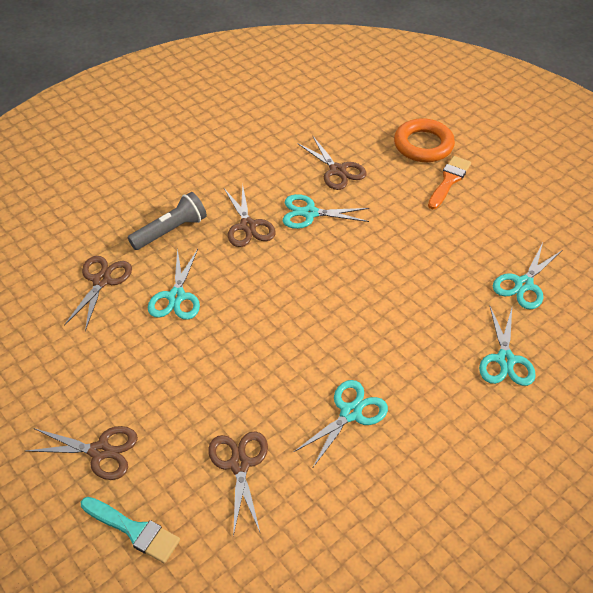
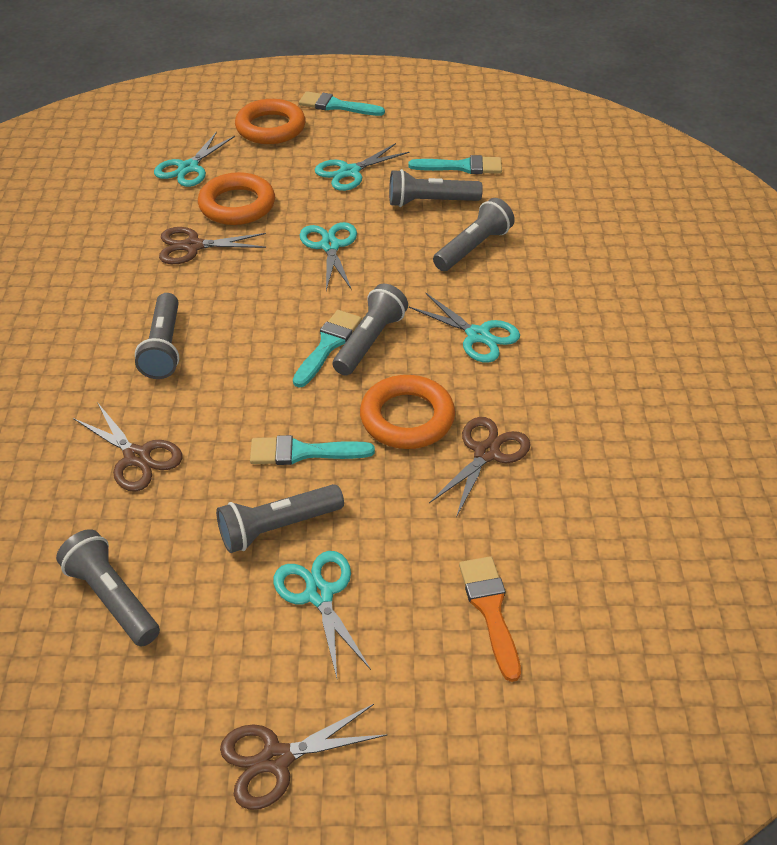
brown scissors: [26,426,138,480] [64,256,132,331] [208,431,268,536] [224,184,276,247] [298,137,367,190] = 5 -> [73,402,182,492] [159,227,266,264] [220,704,387,810] [429,417,531,517] = 4
grey flashlight: [128,192,207,250] = 1 -> [56,529,160,647] [135,293,179,379] [216,484,344,553] [333,284,408,375] [389,169,483,207] [433,198,515,271] = 6
orange ring: [394,118,455,162] = 1 -> [198,172,275,225] [235,99,306,144] [360,375,455,449] = 3
turquoise brush: [81,497,180,563] = 1 -> [250,435,375,465] [293,310,362,387] [299,91,385,116] [408,155,502,174] = 4

